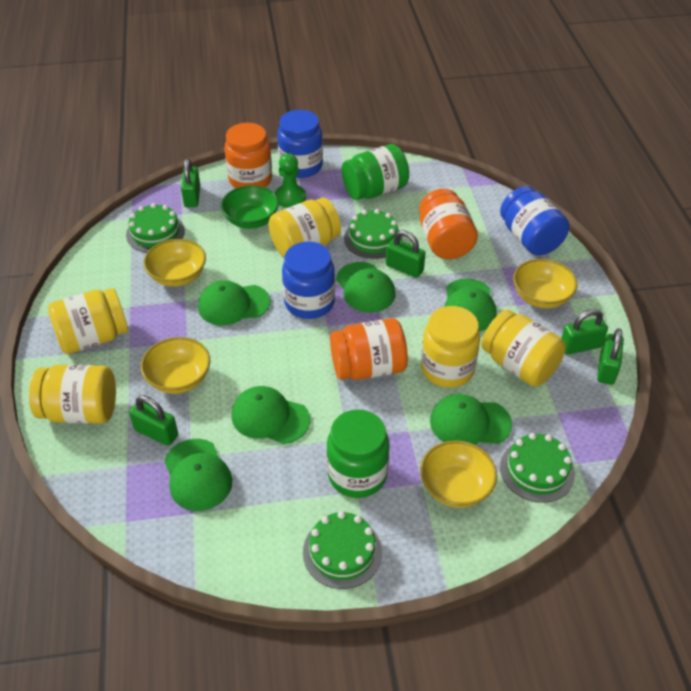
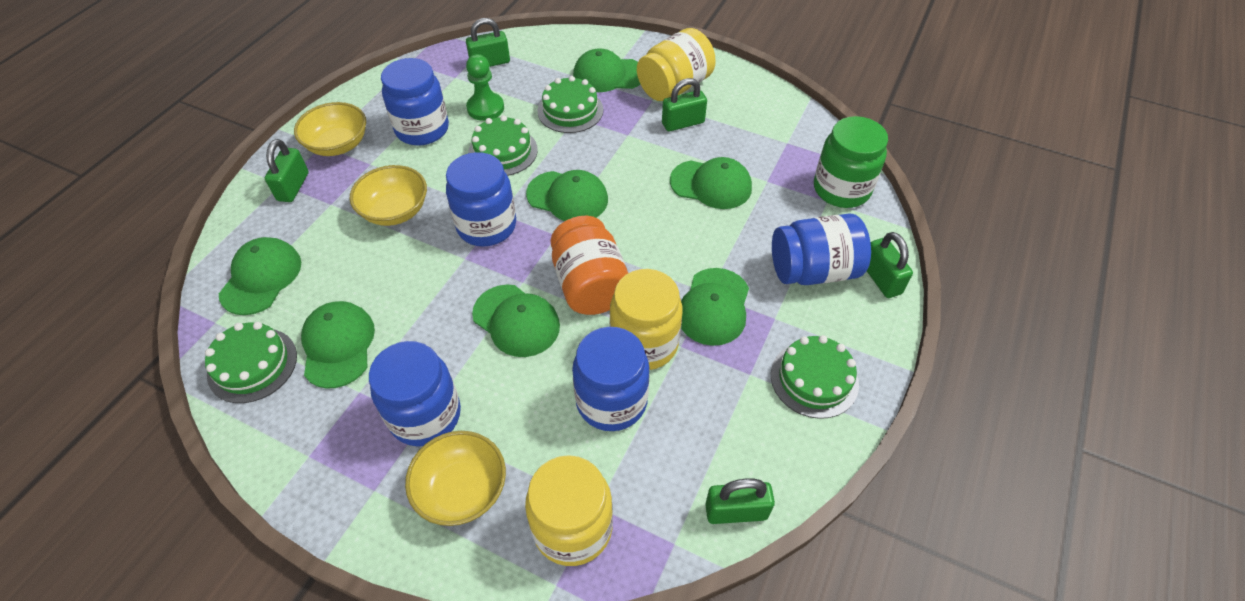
blue jar: [277,110,323,178] [282,241,335,319] [500,186,569,255] = 3 -> [369,341,461,446] [381,58,449,145] [446,152,516,247] [572,327,649,431] [772,213,871,285] = 5
green bowl: [221,185,279,229] = 1 -> none = 0
green cap: [164,439,233,511] [198,280,270,325] [231,386,310,444] [336,262,396,313] [430,394,512,445] [444,278,497,332] = 6 -> [219,237,301,315] [301,301,375,388] [472,284,560,357] [526,170,608,221] [573,48,640,92] [670,157,752,209] [681,268,749,346] = 7
green jar: [327,409,389,498] [342,144,409,200] = 2 -> [814,116,888,208] = 1
orange jar: [225,123,272,188] [330,318,408,380] [419,189,478,259] = 3 -> [550,216,628,315] = 1
yellow bowl: [141,337,210,394] [143,239,206,287] [420,440,497,508] [513,259,577,308] = 4 -> [294,102,366,156] [350,165,427,226] [405,431,506,526] = 3
yellow jar: [29,365,116,424] [48,288,128,354] [268,198,341,257] [421,306,480,388] [481,310,566,387] = 5 -> [525,455,613,566] [610,269,683,370] [637,28,716,101] = 3

